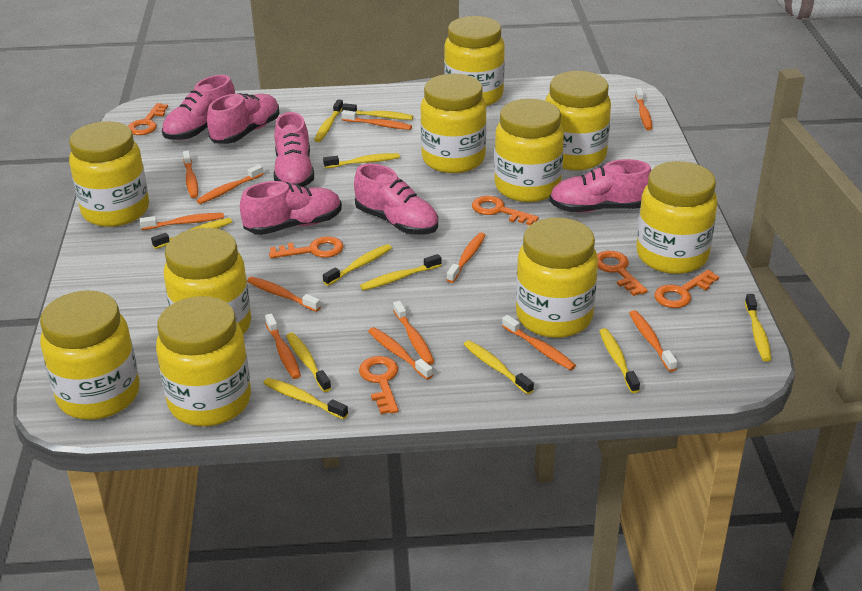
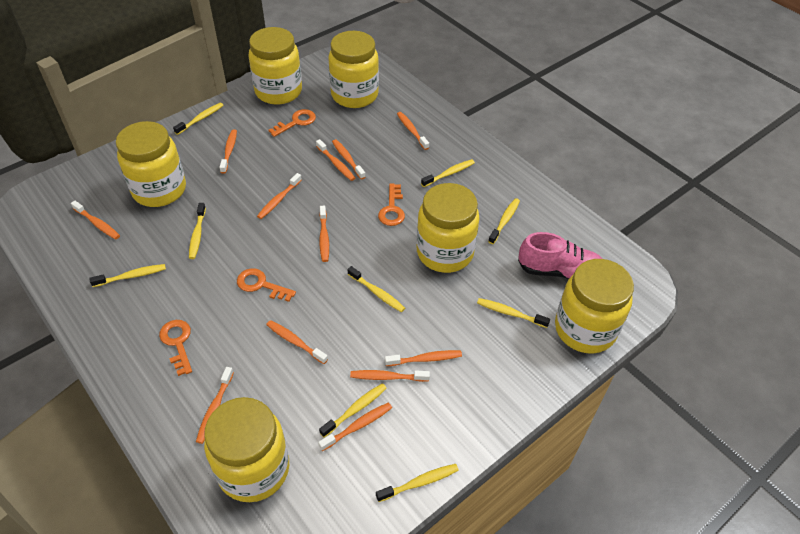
orange key: [128,103,168,135] [269,236,343,258] [359,356,399,414] [472,196,539,225] [597,251,648,296] [654,270,719,308] = 6 -> [159,320,192,376] [237,268,296,302] [269,109,316,137] [378,183,405,226] = 4
pink shoe: [162,75,235,140] [207,93,280,144] [240,181,342,235] [274,112,314,187] [354,164,438,235] [549,159,651,213] = 6 -> [518,232,602,279] = 1
yellow jar: [40,291,140,420] [69,121,149,227] [156,296,251,426] [164,228,251,335] [420,74,487,173] [444,16,505,106] [494,99,564,202] [516,218,598,338] [545,71,611,170] [636,161,717,274] = 10 -> [116,121,186,207] [204,397,289,502] [248,27,302,105] [328,31,379,108] [417,183,480,273] [555,259,634,354] = 6
yellow toothbrush: [151,218,232,249] [263,378,348,419] [286,333,331,392] [314,99,343,142] [323,153,400,168] [323,244,392,286] [342,103,413,120] [360,254,441,291] [464,340,534,395] [599,328,640,393] [745,294,771,362] = 11 -> [89,264,166,287] [173,103,224,135] [189,203,206,259] [319,383,387,438] [348,266,405,312] [376,464,459,502] [421,159,475,187] [477,298,550,328] [488,198,520,244] = 9

